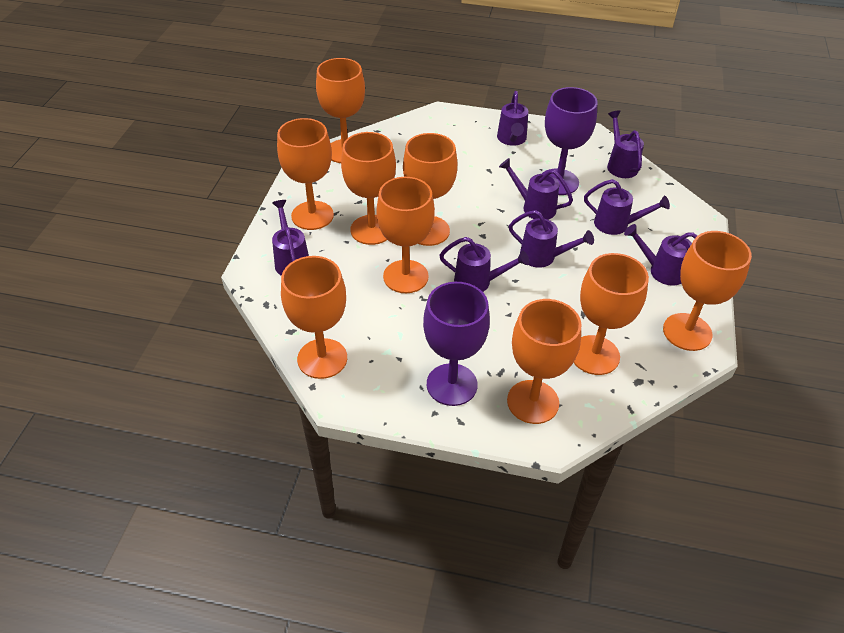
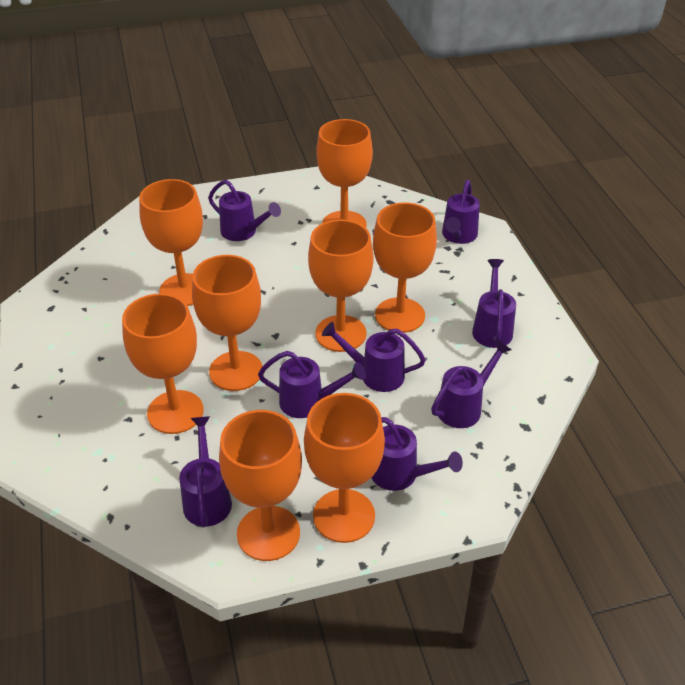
orange goblet: [277,118,334,230] [281,256,347,379] [316,58,365,163] [341,132,396,245] [376,177,435,293] [403,133,457,246] [507,299,581,424] [574,253,649,375] [663,231,752,351] = 9 -> [122,293,204,434] [139,179,203,306] [192,255,262,391] [219,410,302,561] [304,393,385,543] [308,220,373,352] [316,119,373,228] [373,202,437,333] = 8
purple goblet: [423,282,490,406] [542,87,598,195] = 2 -> none = 0

